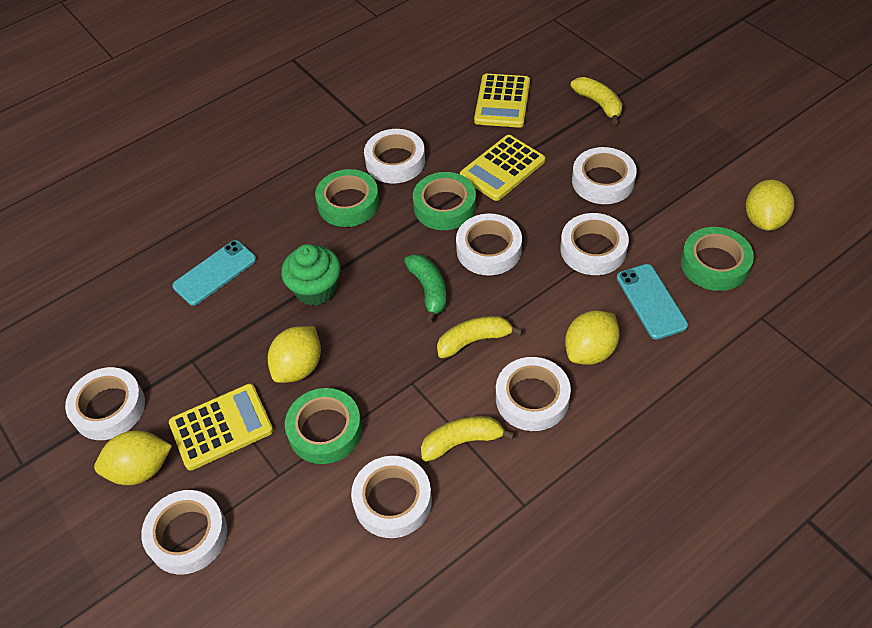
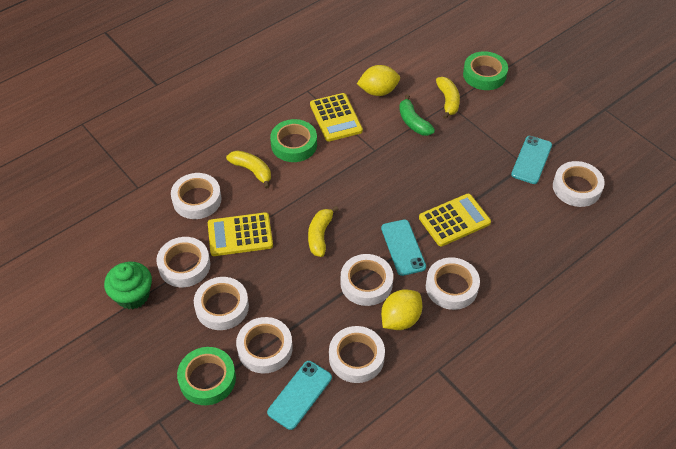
green tape: [285,388,362,464] [315,169,379,227] [413,172,476,230] [681,227,754,291] = 4 -> [177,347,236,405] [270,119,317,162] [463,51,508,90] = 3
turquoise phone: [172,240,256,306] [617,264,688,340] = 2 -> [267,361,332,430] [381,219,426,276] [511,136,552,184] = 3
yellow lemon: [94,430,172,485] [268,326,321,383] [565,311,620,365] [746,180,794,231] = 4 -> [357,65,400,96] [381,289,422,330] = 2

